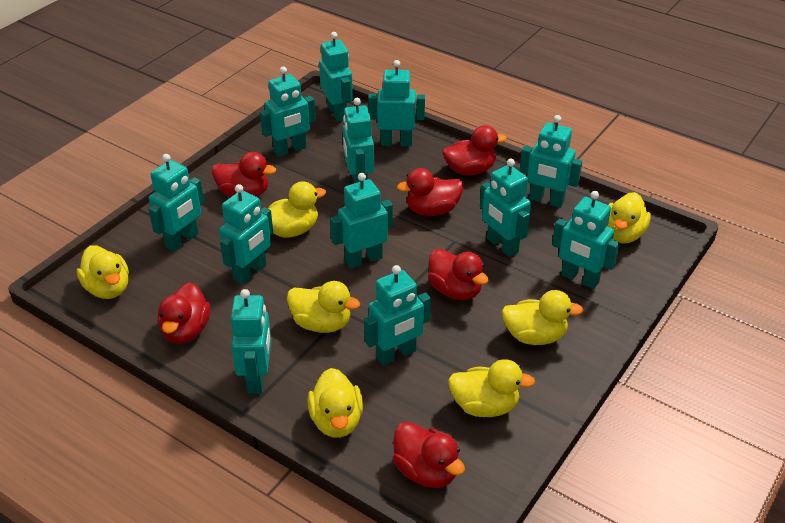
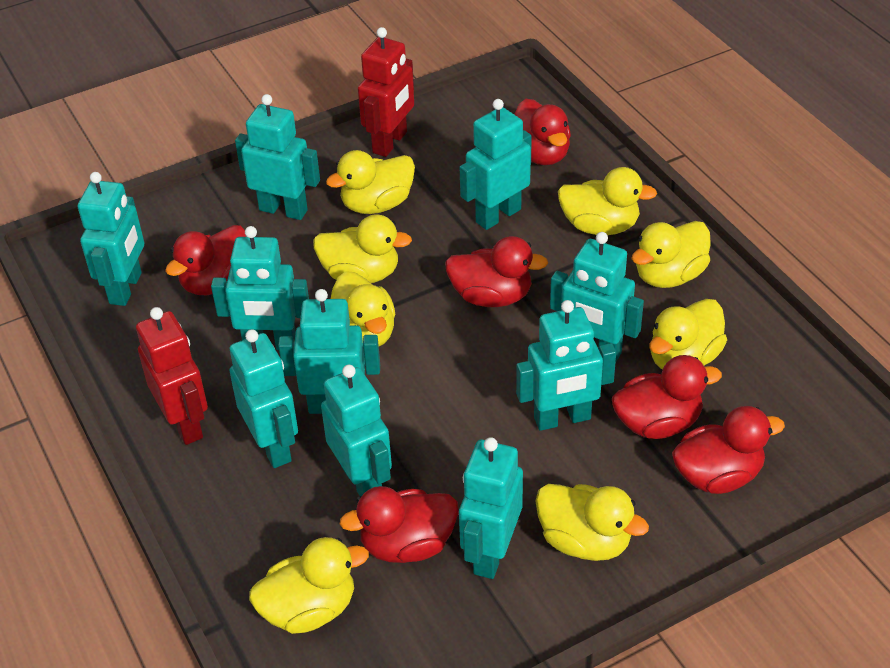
red robot: none = 0 -> [136,307,208,445] [358,27,414,157] = 2
turquoise robot: [148,154,204,252] [219,184,273,284] [230,289,272,394] [260,66,316,157] [319,32,353,122] [330,173,393,269] [343,98,374,183] [364,265,431,366] [368,60,425,146] [480,159,531,257] [519,115,582,208] [552,191,620,289] = 12 -> [78,172,144,306] [211,226,309,350] [229,329,298,468] [235,94,320,220] [278,289,380,414] [321,365,392,496] [459,437,523,579] [460,99,532,230] [516,300,616,431] [550,232,644,363] = 10
yellow duck: [77,246,129,299] [268,181,326,238] [287,281,360,333] [307,368,363,438] [448,359,535,417] [502,290,584,345] [607,192,651,244] = 7 -> [249,537,369,634] [313,214,412,283] [326,150,415,214] [331,271,395,346] [535,484,649,561] [558,167,657,235] [631,221,711,288] [649,299,727,369] = 8

